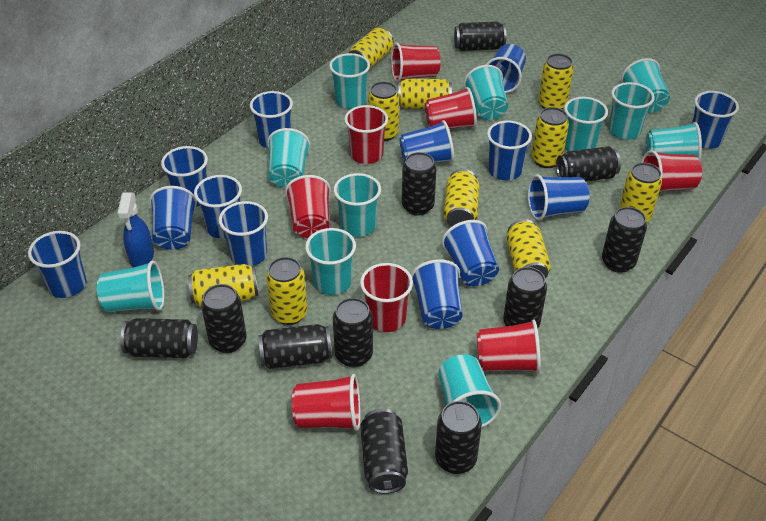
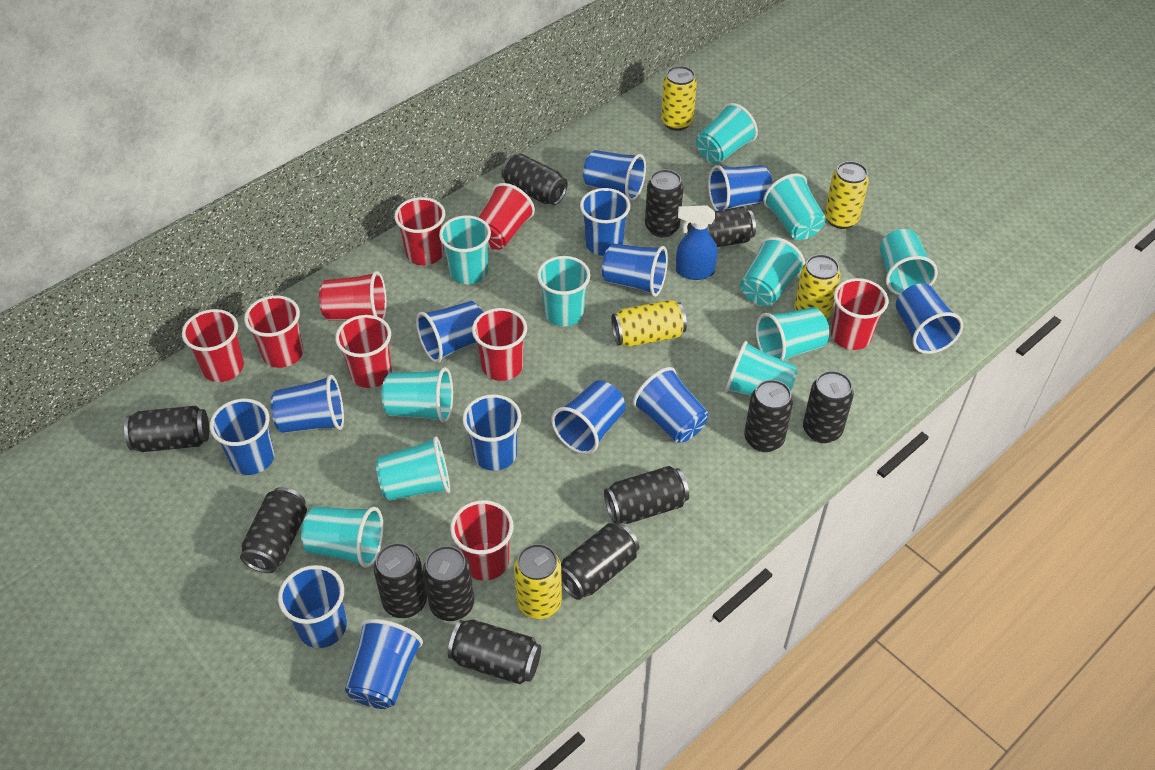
black can: [120,318,198,358] [201,284,247,353] [258,324,332,369] [333,298,373,367] [361,408,408,494] [402,152,436,216] [435,401,482,474] [454,22,506,51] [503,267,547,328] [556,146,621,182] [602,207,647,273] = 11 -> [124,406,209,452] [240,487,307,573] [374,543,427,618] [423,546,474,621] [448,620,541,684] [501,153,568,205] [561,522,639,600] [604,466,689,524] [645,169,684,237] [686,207,756,247] [744,380,793,452] [803,371,854,443] = 12
red cup: [285,175,331,238] [292,374,360,431] [344,105,388,164] [360,263,413,332] [391,42,441,82] [425,87,477,129] [477,319,541,373] [641,150,702,192] = 8 -> [182,309,244,382] [244,295,303,368] [319,271,387,320] [335,315,392,388] [394,197,445,265] [450,500,513,581] [472,308,527,381] [478,183,535,250] [831,278,888,350] = 9
yellow can: [188,264,258,307] [266,257,308,325] [349,28,393,69] [368,82,399,141] [398,79,452,109] [444,169,479,227] [506,219,551,279] [531,107,569,168] [538,54,574,109] [619,162,662,223] = 10 -> [514,544,562,619] [611,300,687,347] [661,66,697,131] [794,254,841,319] [825,161,869,229] = 5

